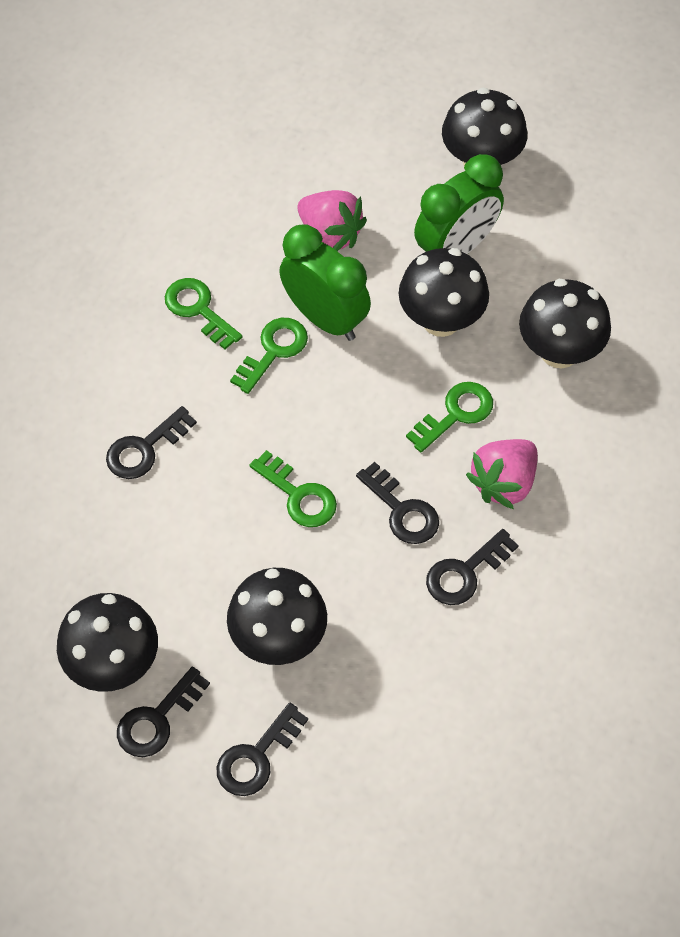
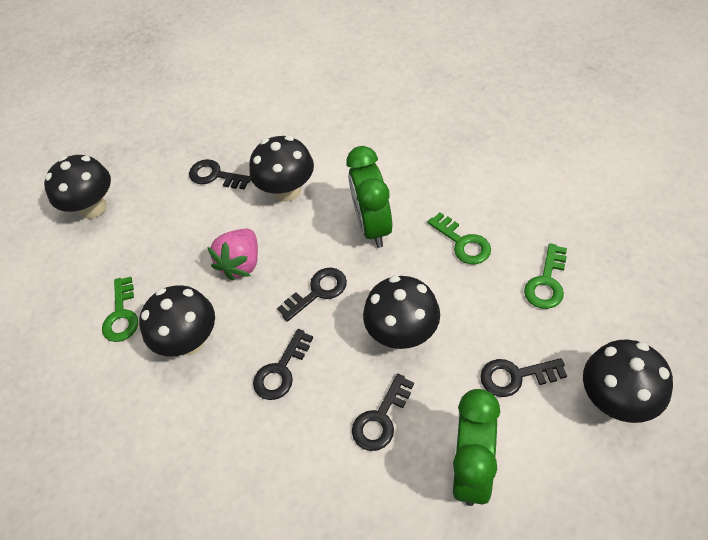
green key: [165,278,242,349] [230,318,308,394] [249,450,337,527] [406,382,493,452] = 4 -> [102,277,138,342] [427,212,491,264] [524,243,567,309] = 3
pink strawberry: [298,190,367,251] [466,439,538,509] = 2 -> [207,229,258,281] = 1

